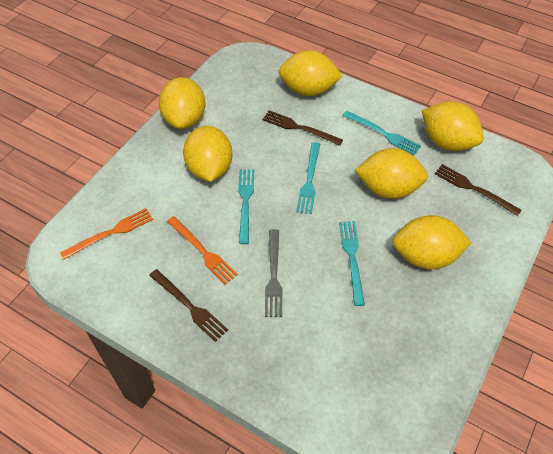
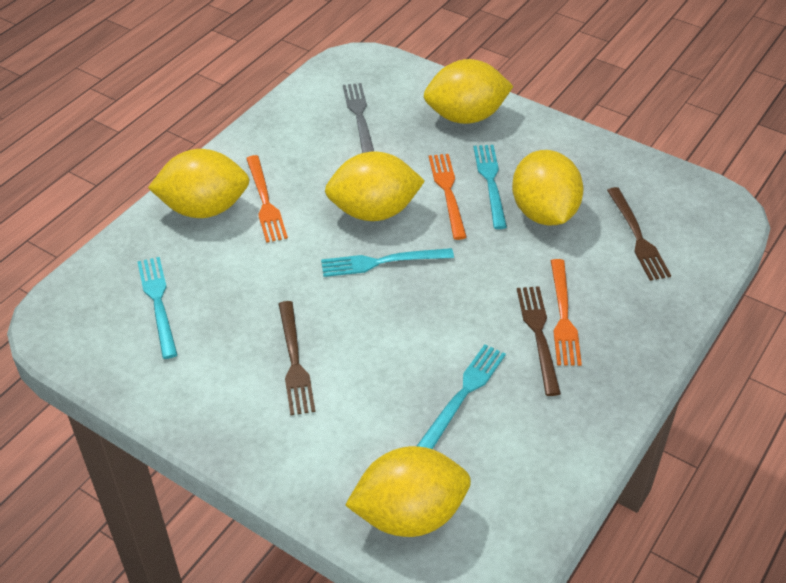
orange fork: [60,208,153,260] [167,216,238,284] = 2 -> [246,155,288,243] [429,154,467,240] [551,259,582,366] = 3
yellow lemon: [159,77,205,129] [183,126,232,182] [279,51,343,96] [355,148,428,199] [393,215,471,269] [422,101,484,151] = 6 -> [148,149,250,218] [325,151,425,221] [345,446,471,537] [424,59,514,124] [512,150,583,226] = 5

